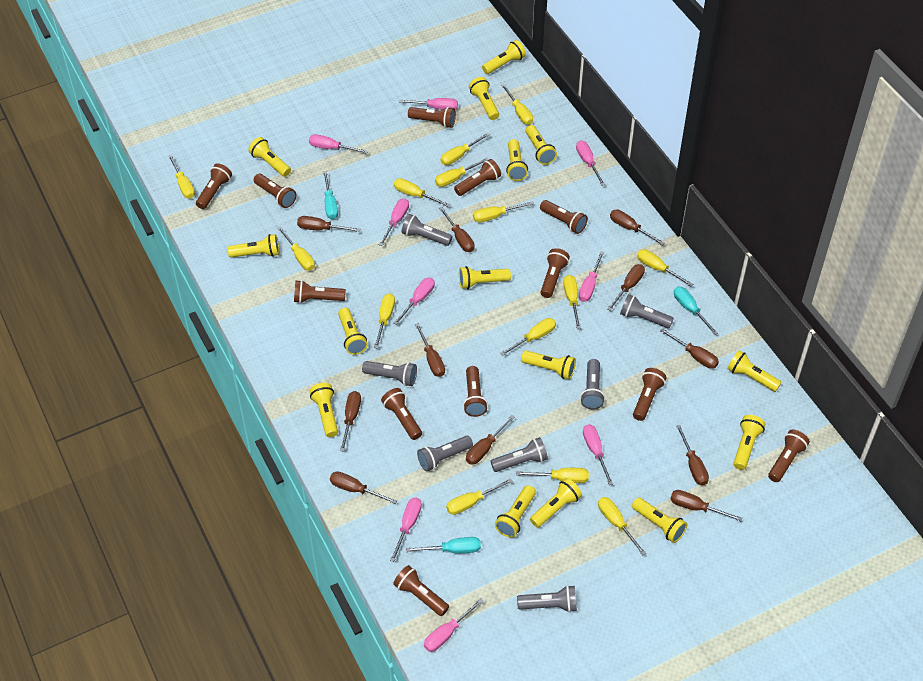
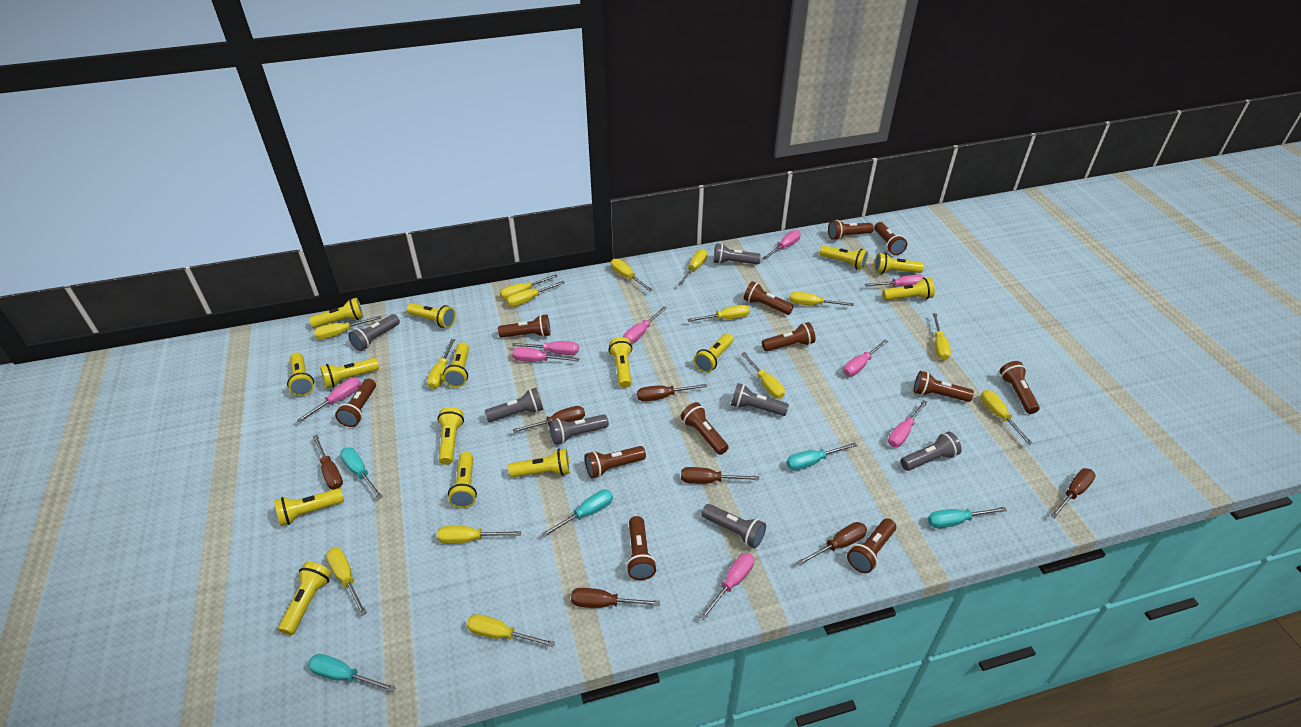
brown screwdriver: [297,216,360,232] [330,471,397,504] [340,391,361,452] [415,323,445,377] [439,207,475,252] [466,415,515,465] [607,264,645,311] [610,210,664,245] [660,328,719,369] [671,490,742,521] [676,425,709,485] = 11 -> [313,435,343,490] [513,406,585,433] [571,588,660,608] [637,384,707,402] [681,467,759,484] [797,522,867,566] [1050,468,1096,518] = 7
turquoise screwdriver: [323,171,338,219] [406,537,481,553] [674,287,718,335] = 3 -> [308,654,396,692] [340,447,383,499] [542,490,613,537] [787,442,857,470] [928,507,1007,528] = 5

